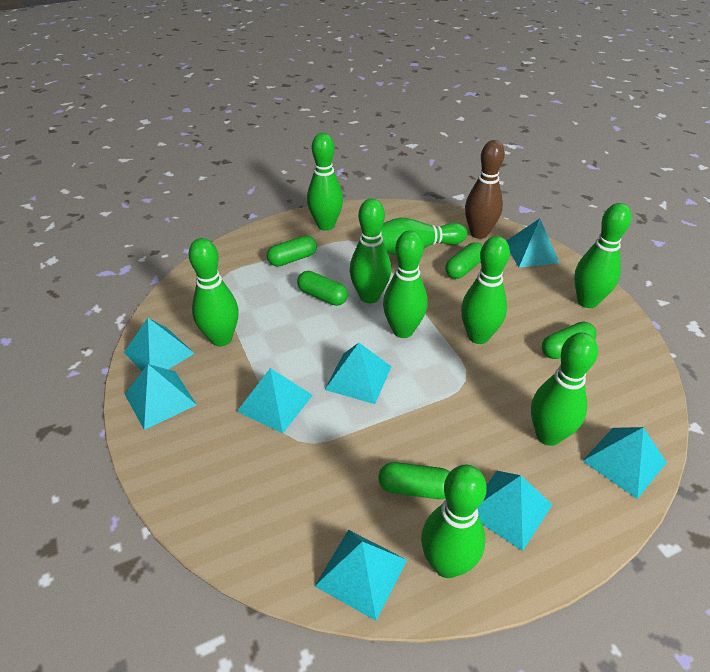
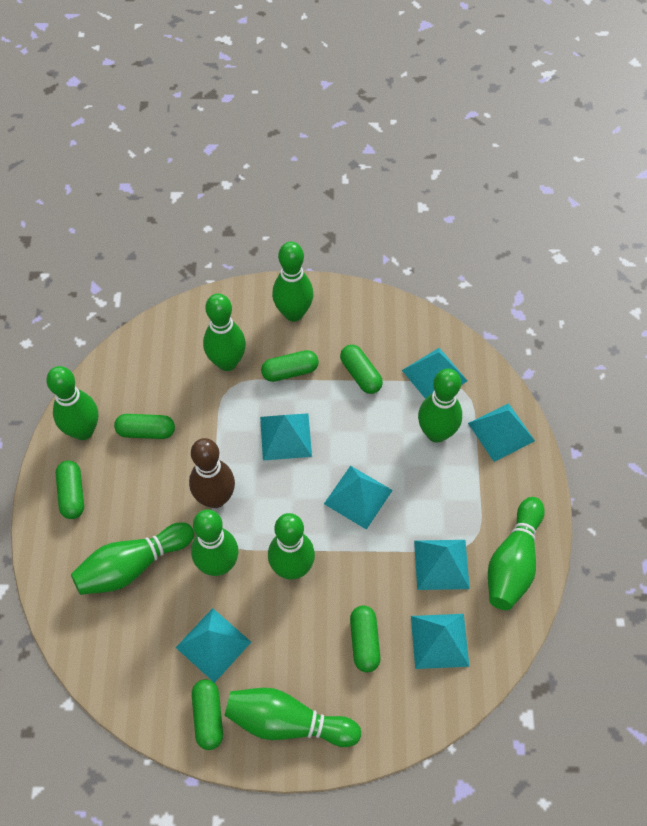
green capsule: [267,235,317,267] [297,271,348,306] [379,462,450,499] [445,242,483,279] [542,322,597,359] = 5 -> [56,461,84,519] [114,414,175,439] [192,679,223,750] [261,350,319,382] [340,345,383,394] [350,605,380,672] = 6
turquoise pyramid: [124,318,195,371] [125,364,197,430] [237,368,313,433] [315,530,407,621] [325,343,392,404] [477,471,552,551] [507,218,560,268] [583,427,667,499] = 8 -> [175,608,251,683] [260,413,312,461] [324,466,393,530] [402,348,468,399] [411,614,469,669] [414,540,470,590] [468,403,535,462] = 7

